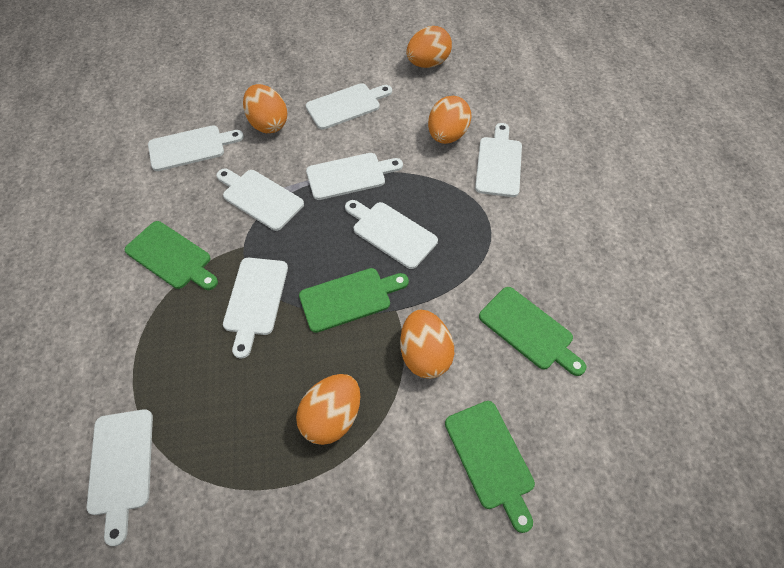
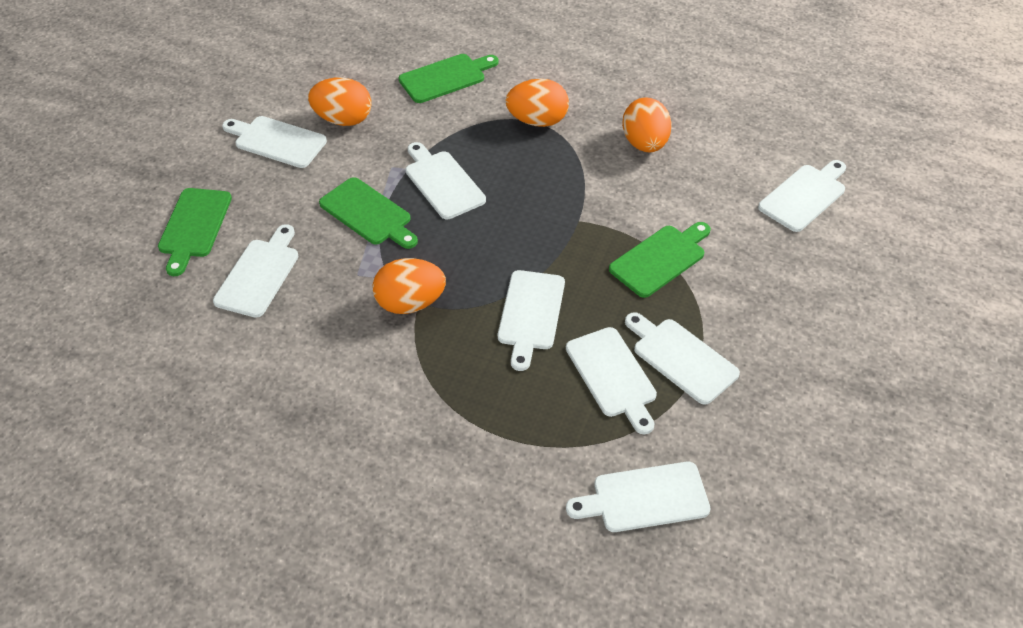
orange egg: [243,84,287,133] [296,374,360,445] [400,310,454,379] [406,26,452,68] [428,96,472,144] = 5 -> [308,77,372,126] [372,258,446,314] [505,78,569,127] [622,97,671,153] = 4

